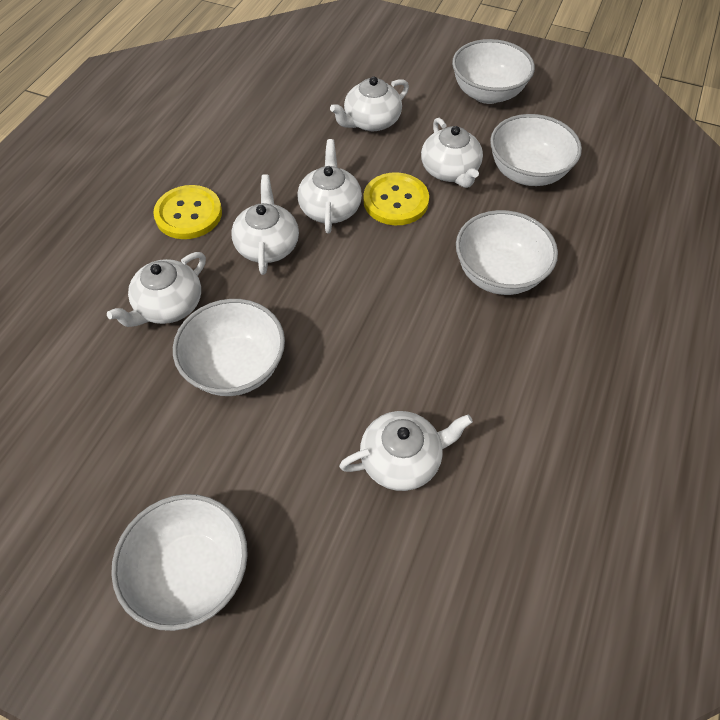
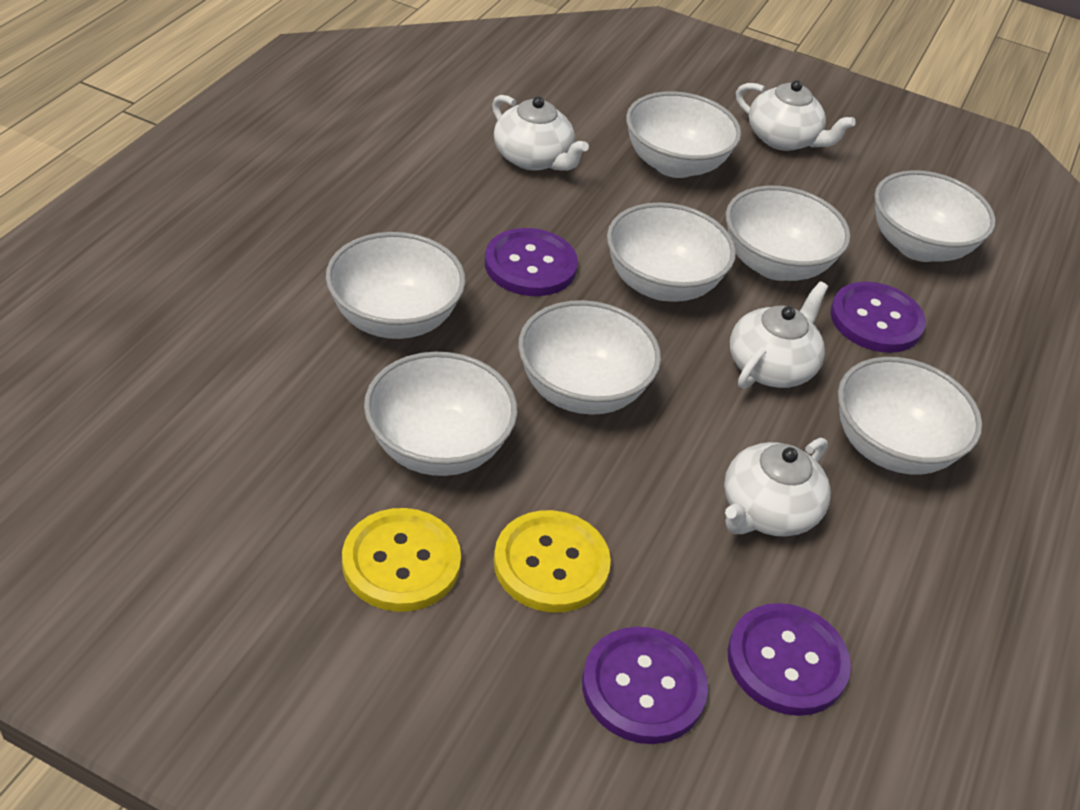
purple button: none = 0 -> [485,228,578,296] [582,627,708,744] [728,603,851,716] [830,282,926,353] = 4
white bowl: [111,494,248,631] [173,299,285,396] [452,39,535,104] [456,210,558,295] [490,114,582,186] = 5 -> [326,232,466,339] [364,352,517,476] [518,300,661,415] [607,202,736,302] [626,91,741,178] [726,186,850,281] [838,357,982,475] [874,170,996,262] = 8
white teapot: [107,252,206,327] [231,174,299,275] [297,139,362,234] [330,76,409,131] [339,411,473,491] [421,118,483,188] = 6 -> [492,95,589,171] [724,438,831,536] [730,281,828,389] [736,80,856,151] = 4

